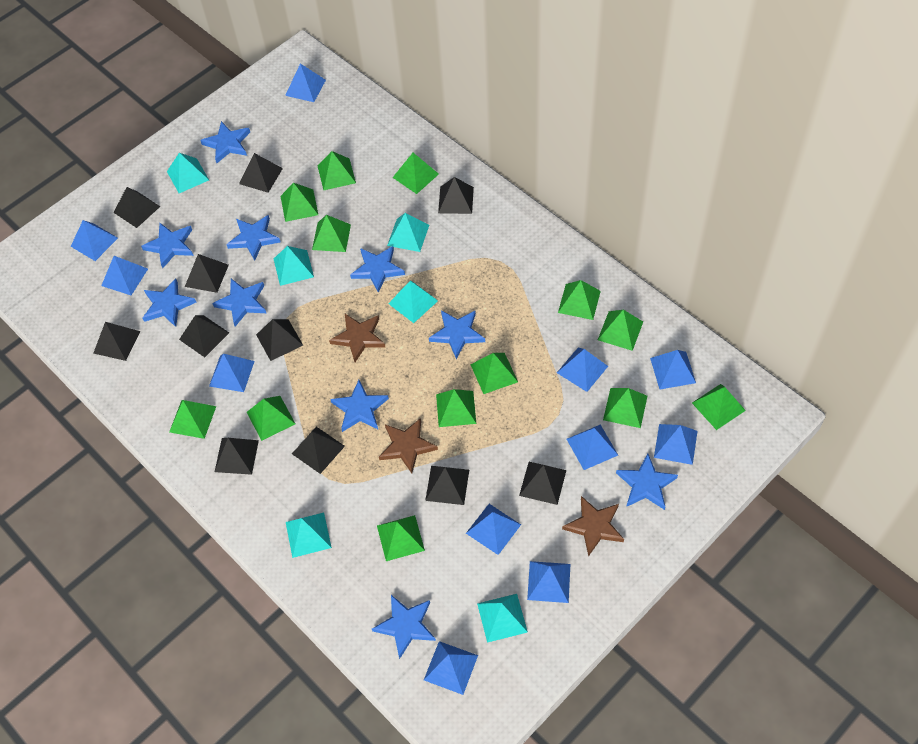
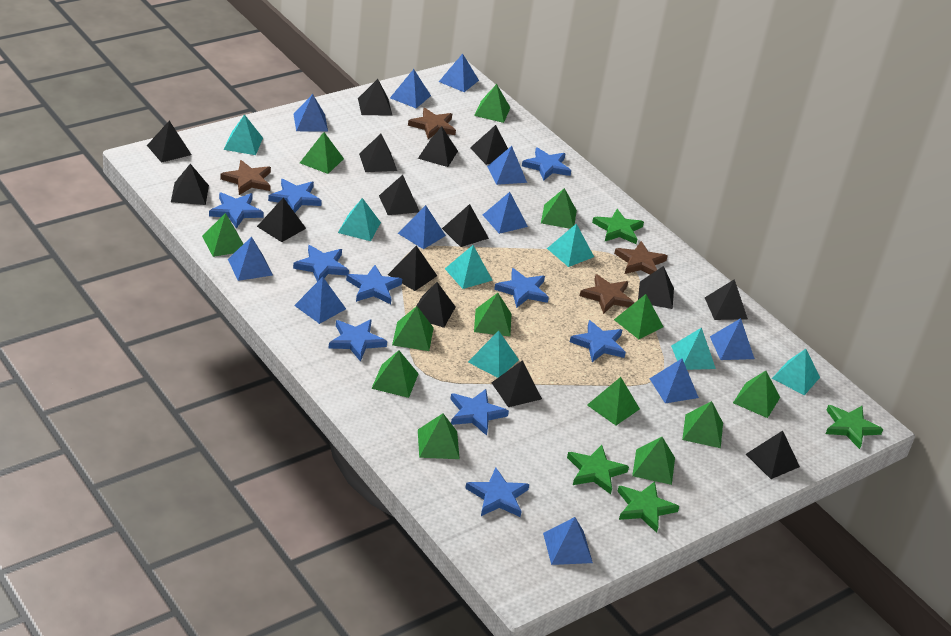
black pyramid: [93,322,140,361] [114,187,161,228] [179,315,229,357] [185,254,229,293] [215,438,259,475] [239,153,283,193] [256,319,303,361] [292,427,345,474] [425,466,469,505] [438,177,474,214] [519,462,566,505] = 11 -> [147,121,192,163] [171,164,209,205] [257,198,306,242] [358,79,393,116] [359,134,397,172] [379,175,419,215] [388,246,437,291] [416,282,456,328] [418,126,458,167] [442,204,489,247] [470,125,508,165] [491,360,542,407] [638,266,674,309] [705,279,748,320] [746,431,800,479] = 15
brown star: [329,314,385,362] [379,418,438,473] [562,496,624,557] = 3 -> [220,160,271,195] [408,108,456,139] [580,274,634,314] [614,241,667,275] = 4
green star: none = 0 -> [567,445,629,494] [592,209,644,244] [617,481,679,533] [826,405,883,449] = 4
turquoise pyramid: [167,153,209,193] [274,246,314,286] [286,513,332,558] [387,213,429,252] [388,281,438,323] [477,594,528,643] = 6 -> [224,114,263,155] [338,198,381,241] [445,245,493,289] [468,331,519,378] [547,224,594,267] [671,328,716,370] [772,349,820,395] = 7

